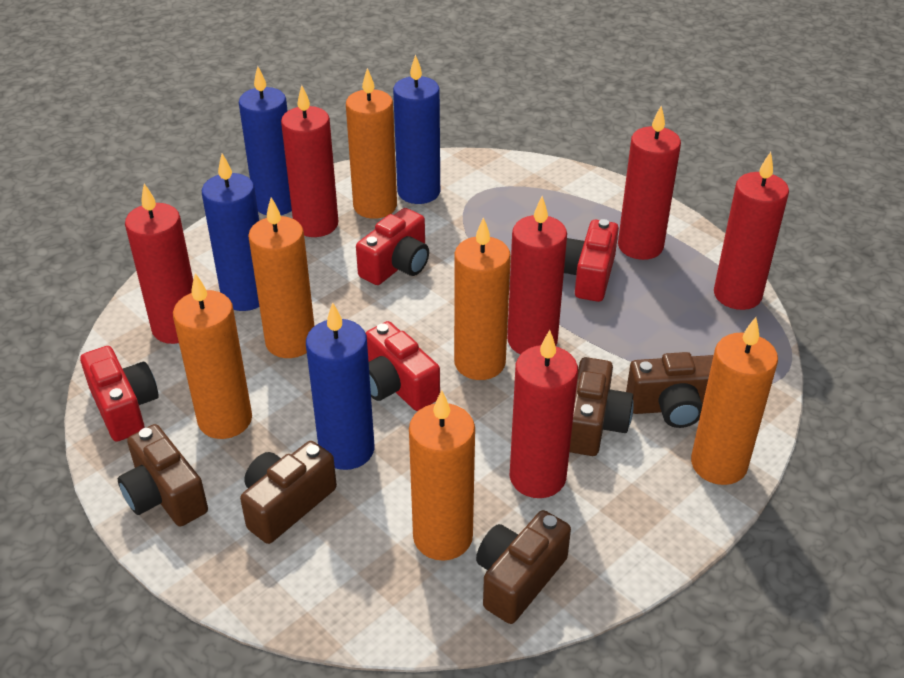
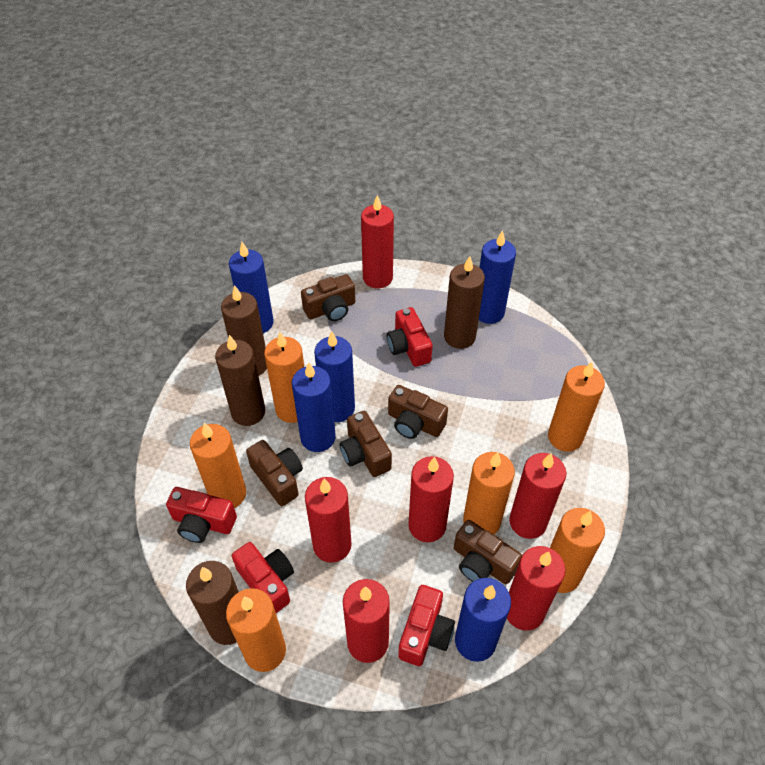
blue candle: [202,154,259,311] [239,66,292,215] [306,302,375,470] [393,54,440,204] = 4 -> [229,242,274,333] [292,362,336,452] [314,331,355,422] [455,578,511,662] [479,230,516,324] = 5
brown candle: none = 0 -> [186,561,239,645] [215,335,265,426] [221,285,267,376] [444,256,485,349] = 4

